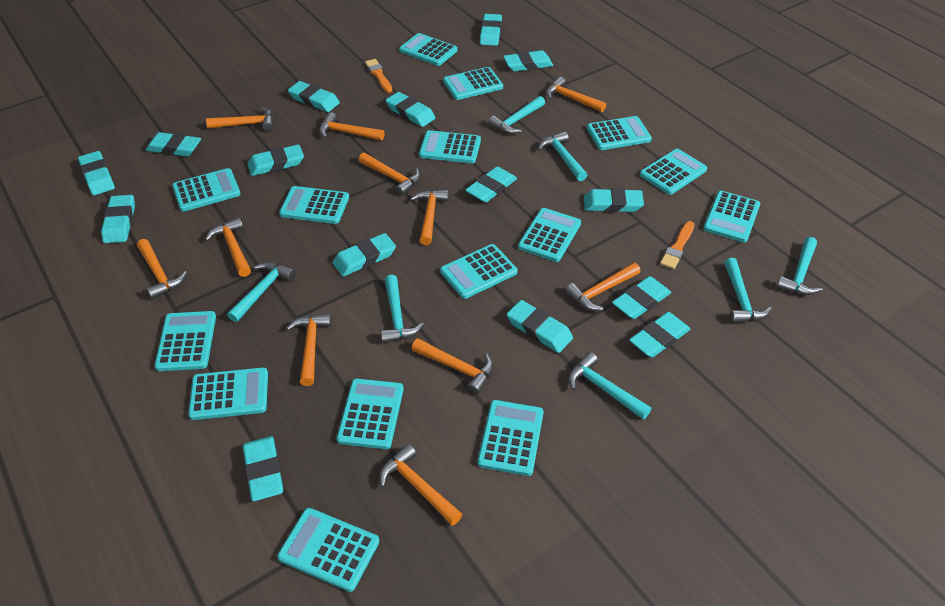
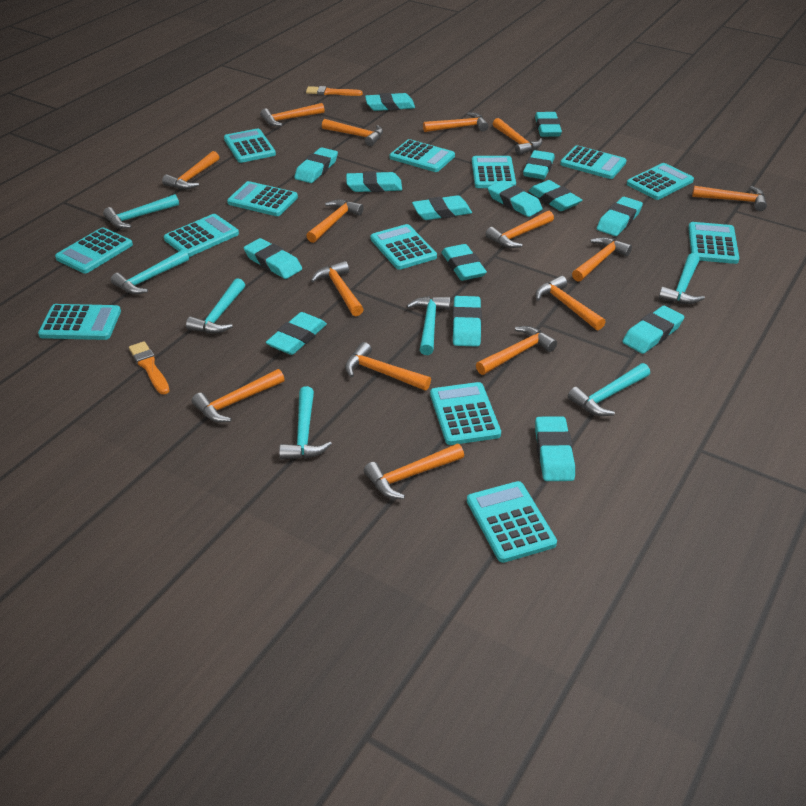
orange hammer: [137,239,187,299] [205,217,251,277] [206,107,273,131] [286,313,331,386] [319,112,384,140] [359,153,420,196] [380,444,462,526] [410,190,449,245] [412,338,493,394] [546,77,606,112] [565,262,641,311] = 11 -> [162,151,219,189] [192,369,285,422] [260,103,325,126] [306,200,364,243] [311,261,364,316] [322,119,383,146] [345,342,431,391] [364,444,464,499] [423,112,489,132] [476,326,557,375] [485,211,554,248] [493,118,542,155] [535,276,606,330] [572,237,632,282] [692,186,767,211] = 15
turquoise calculator: [154,311,216,371] [172,168,241,212] [188,367,268,420] [277,508,379,592] [279,186,349,224] [337,379,404,449] [399,33,458,66] [419,130,481,163] [440,244,518,299] [443,67,503,100] [477,400,544,476] [518,208,581,262] [587,116,652,150] [640,149,707,195] [703,191,760,243] = 15 -> [38,304,121,340] [55,227,133,274] [164,214,239,257] [224,128,276,163] [227,181,298,216] [370,224,437,270] [390,139,455,172] [430,382,501,445] [467,481,557,563] [472,156,516,188] [560,145,626,179] [627,163,694,200] [688,222,739,264] = 13

